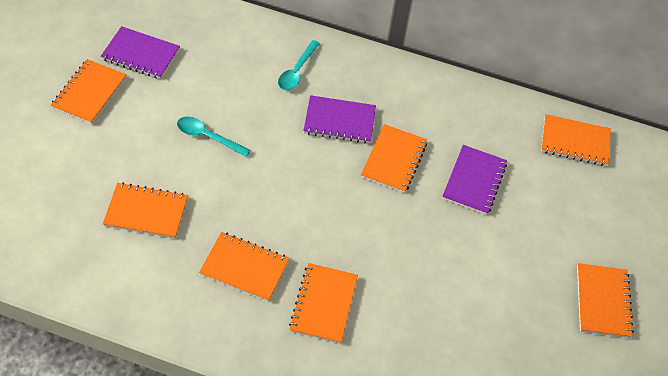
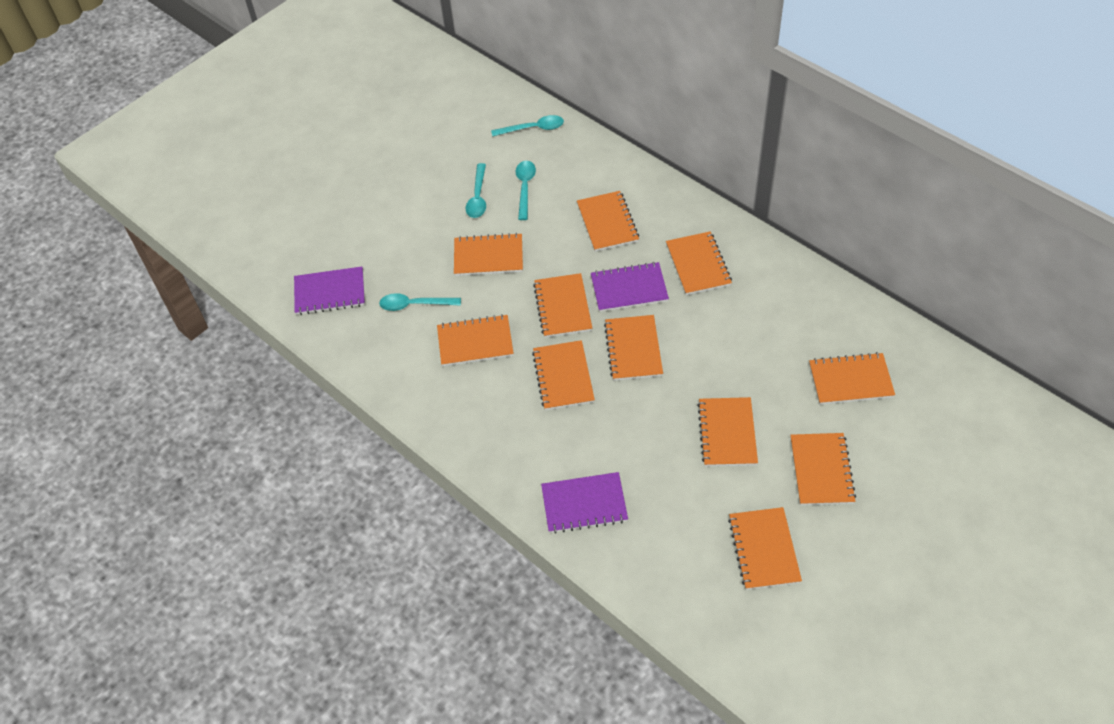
orange notebook: [50,59,127,124] [103,182,188,239] [199,232,289,302] [289,263,358,344] [361,124,427,193] [541,114,611,166] [577,263,634,338] = 7 -> [437,314,514,366] [454,233,523,276] [532,340,595,410] [533,273,592,338] [577,191,639,252] [604,315,663,381] [666,231,732,295] [697,397,758,466] [728,507,802,590] [791,433,856,505] [809,352,895,405] = 11
turquoise spoon: [177,117,251,157] [278,40,320,90] = 2 -> [379,293,461,311] [466,163,486,218] [491,115,564,137] [516,161,536,220] = 4

